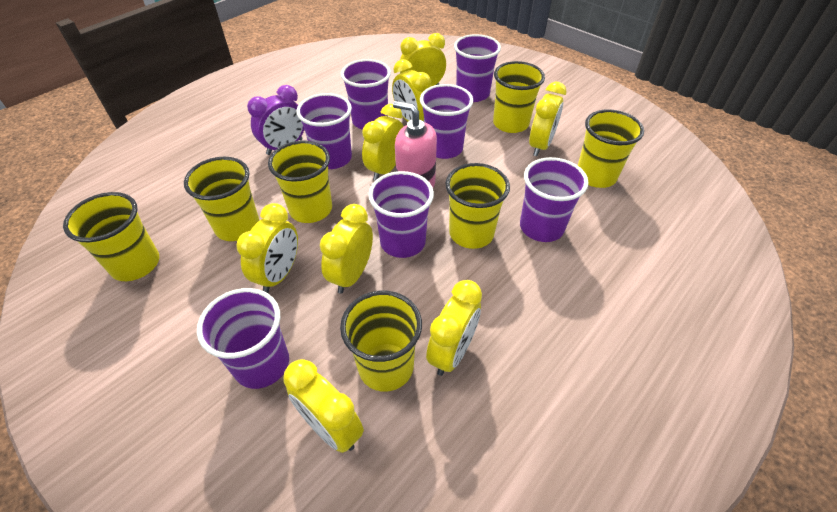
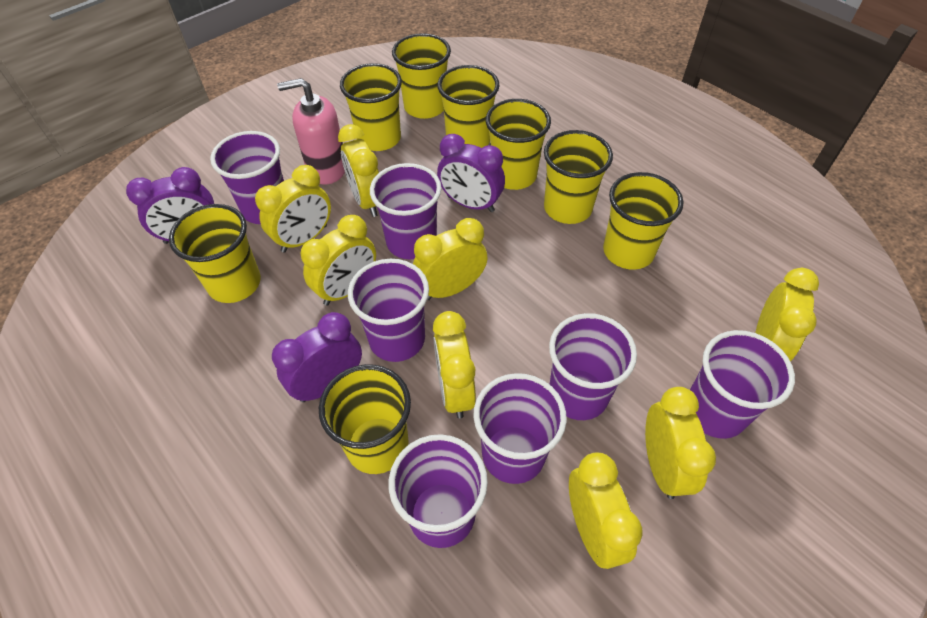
purple clock: [247,85,304,155] = 1 -> [126,167,214,244] [272,312,362,402] [437,134,505,212] = 3
yellow cup: [63,192,159,281] [184,157,259,241] [268,140,332,223] [340,291,422,392] [445,163,510,249] [493,61,545,133] [578,109,644,188] = 7 -> [169,204,261,303] [319,364,411,474] [340,63,402,151] [392,33,451,119] [437,65,500,148] [486,99,551,190] [544,130,613,224] [603,172,684,270] = 8

